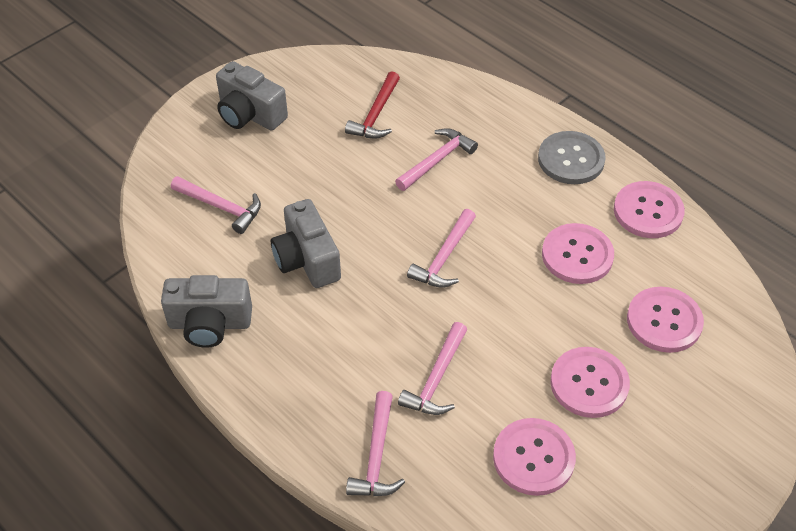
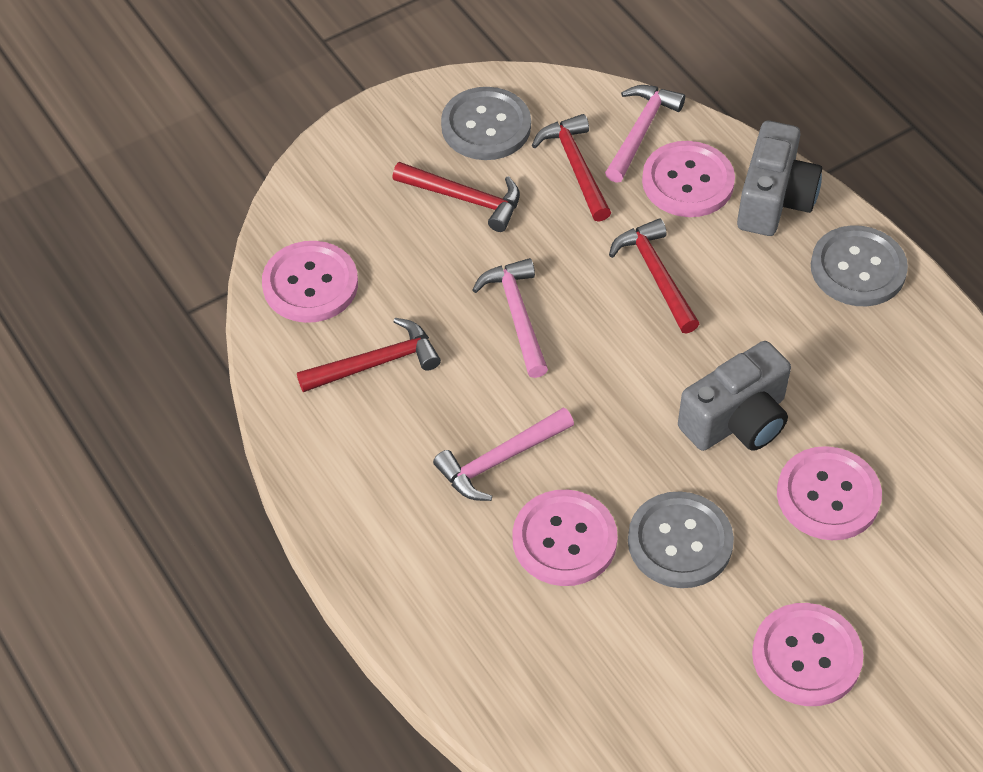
grey button: [538,131,605,184] = 1 -> [441,87,531,160] [628,491,734,588] [811,225,908,306] = 3
grey camera: [161,275,252,348] [216,61,288,131] [271,199,341,288] = 3 -> [678,341,791,451] [737,121,822,236] = 2
pink hammer: [171,176,261,234] [346,391,405,496] [395,128,478,191] [398,322,467,415] [407,209,476,288] = 5 -> [433,407,574,501] [472,258,548,378] [605,85,685,183] = 3
red hammer: [345,71,400,139] = 1 -> [297,318,441,392] [392,162,520,232] [532,114,611,222] [609,219,699,334] = 4

